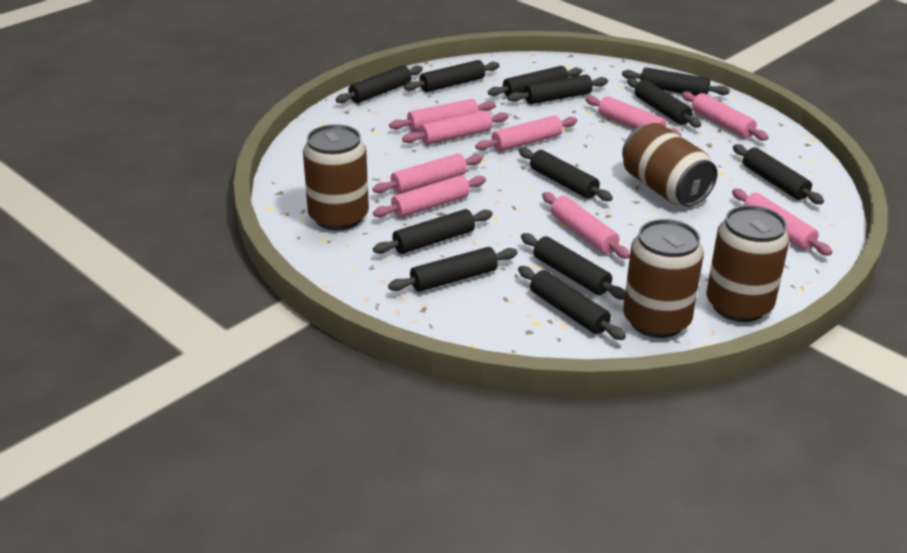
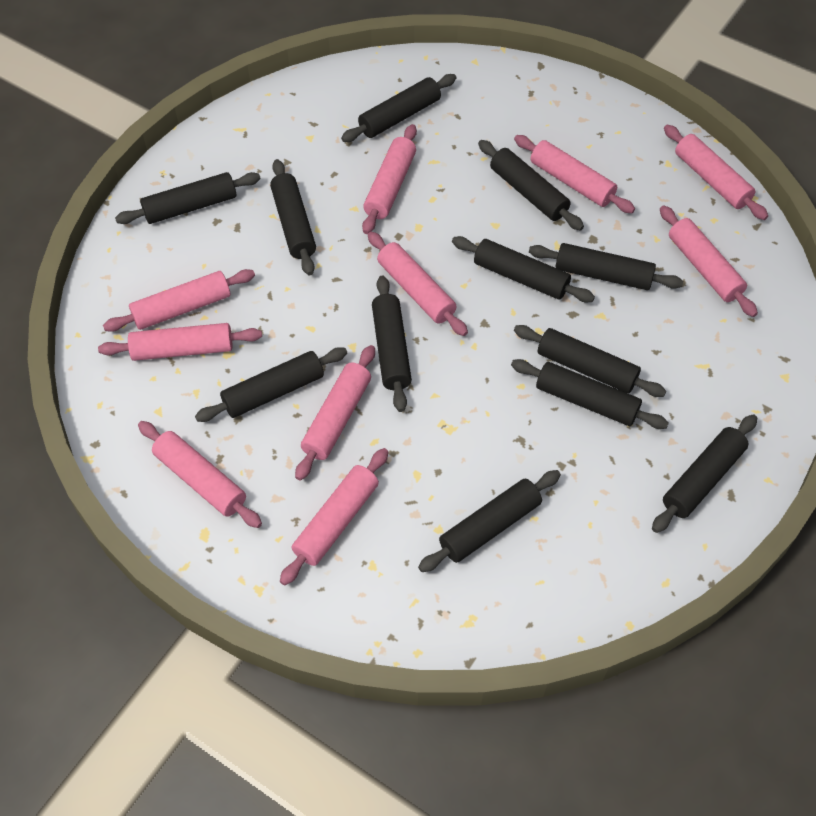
brown can: [303,124,369,230] [622,123,717,207] [623,219,704,338] [706,205,789,322] = 4 -> none = 0
pink rolling pin: [373,154,483,194] [373,175,486,218] [389,99,496,132] [402,110,509,145] [475,115,577,152] [542,192,630,259] [585,96,681,136] [681,92,769,141] [732,189,832,256] = 9 -> [98,323,262,361] [103,269,255,332] [138,421,262,528] [280,448,389,586] [295,345,375,481] [362,124,417,234] [368,232,468,336] [514,135,635,213] [660,205,758,317] [664,125,768,220] = 10

